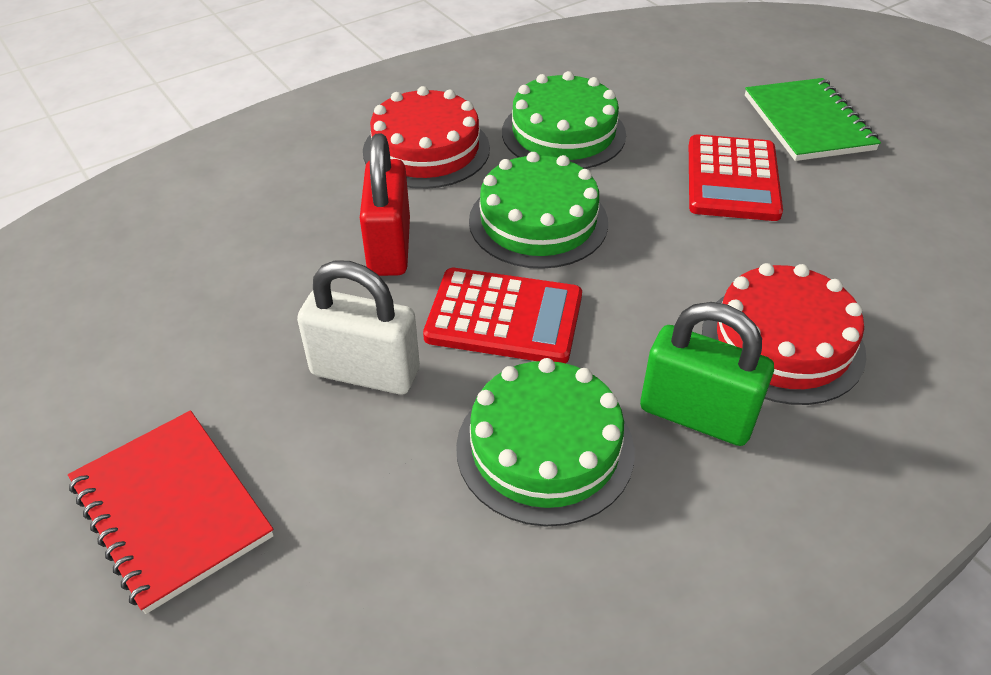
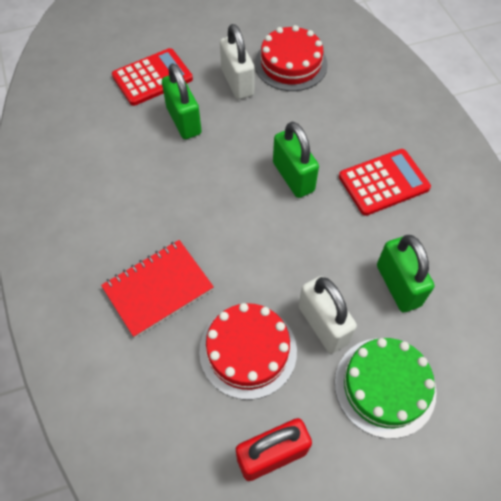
green cake: [456,358,635,526] [469,152,608,269] [502,71,626,169] = 3 -> [335,338,437,439] = 1
green notebook: [745,78,881,161] = 1 -> none = 0
green padlock: [640,302,774,446] = 1 -> [162,63,201,139] [273,121,319,198] [377,235,434,312] = 3
white padlock: [297,260,420,394] = 1 -> [220,24,255,99] [298,276,357,353] = 2

